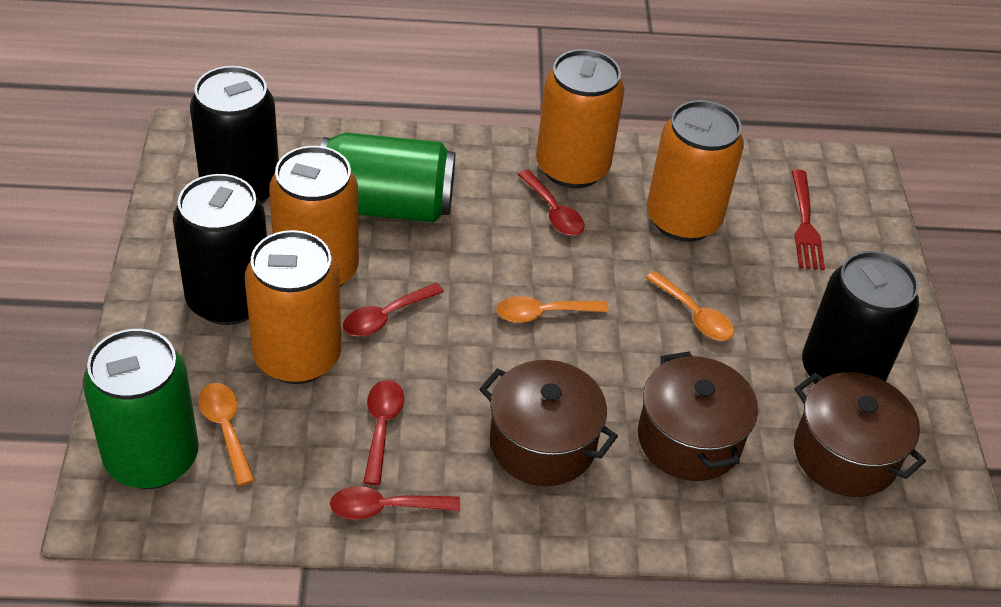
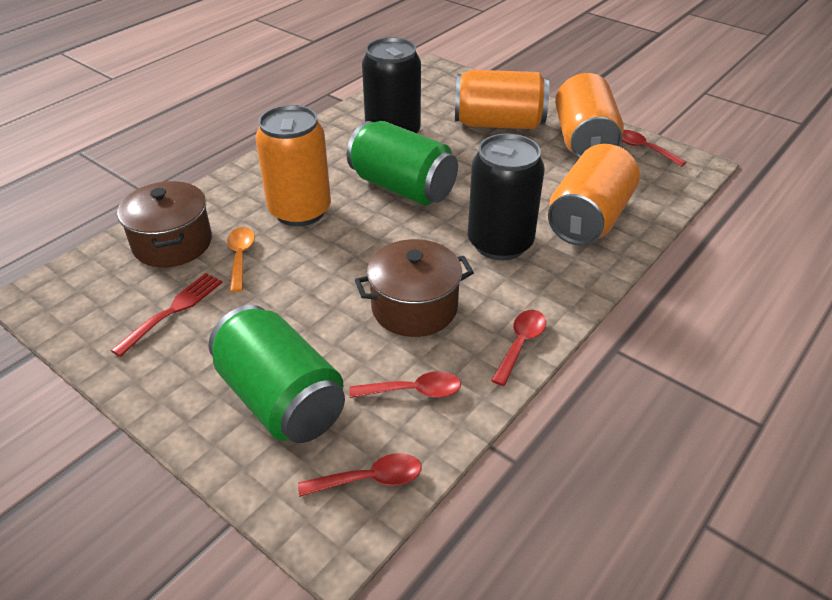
black can: [173,174,267,325] [190,66,279,204] [802,251,919,384] = 3 -> [362,37,421,133] [468,134,545,260] = 2
brown pot: [479,360,618,486] [638,351,758,481] [794,372,926,497] = 3 -> [117,181,212,267] [355,239,474,337] = 2
orange spoon: [198,383,255,486] [497,296,609,323] [646,271,734,341] = 3 -> [227,227,255,292] = 1

